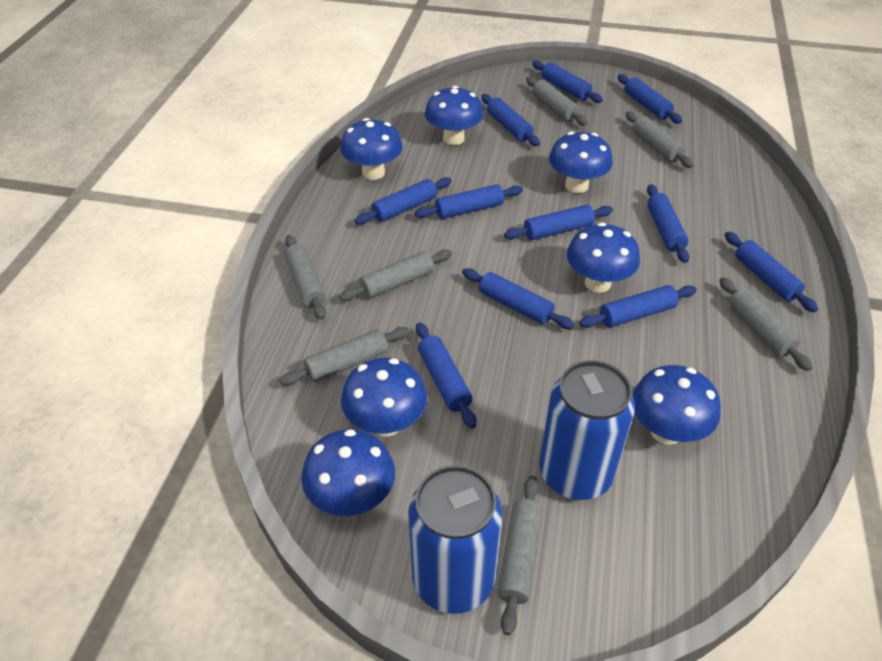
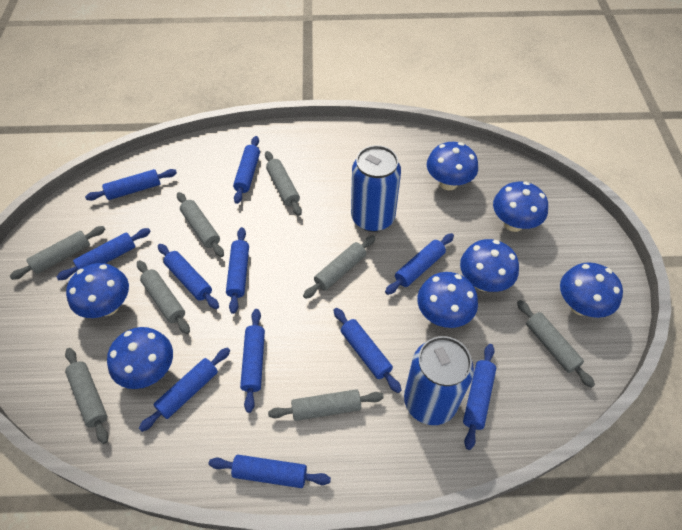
grey rolling pin: [279,327,410,385] [285,235,326,320] [339,249,452,301] [497,476,543,635] [526,77,588,126] [625,112,694,168] [719,277,813,371] = 7 -> [10,226,105,280] [65,348,109,444] [137,260,190,334] [177,192,224,257] [265,151,302,216] [268,389,384,421] [303,235,375,299] [517,300,595,388] = 8

